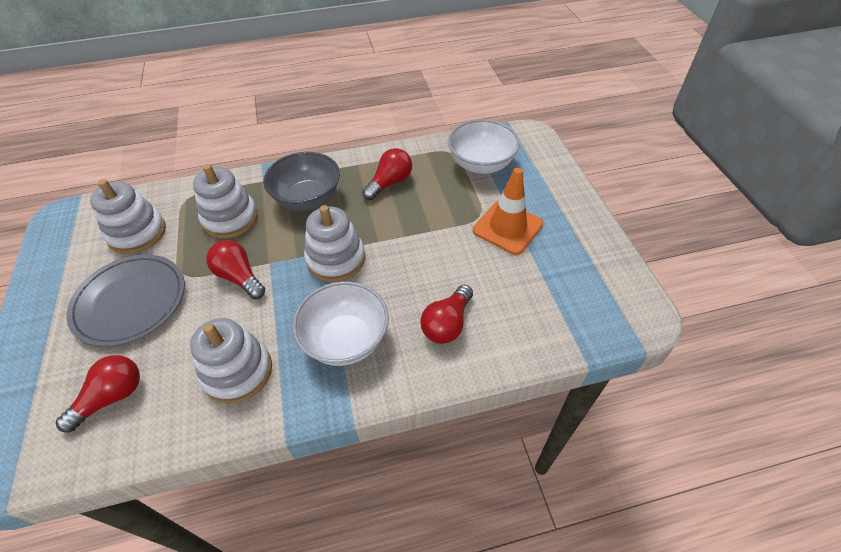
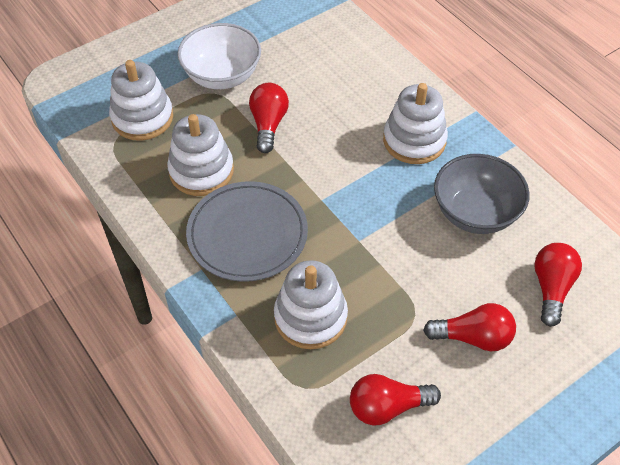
orange traffic cone: [473,168,543,255] = 1 -> none = 0
white bowl: [292,281,389,366] [448,119,520,174] = 2 -> [178,23,261,89] = 1

